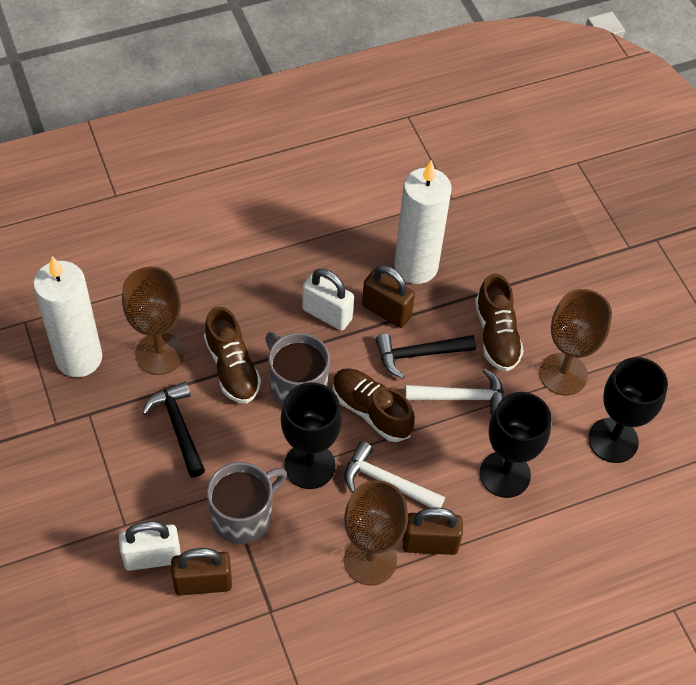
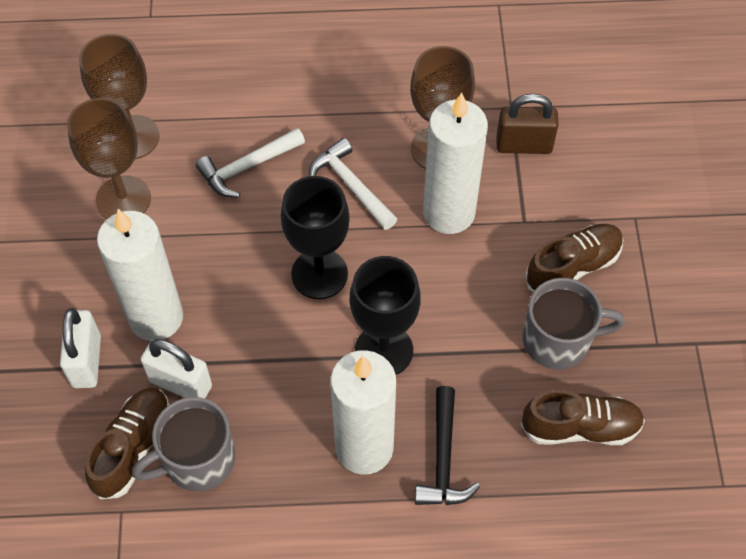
black goblet: [281,382,342,489] [480,392,551,498] [588,357,668,463] = 3 -> [281,176,350,299] [350,256,421,375] = 2
black hammer: [142,382,205,477] [376,334,476,379] = 2 -> [415,386,480,505] = 1
brown padlock: [171,548,232,596] [362,265,415,328] [403,507,463,555] = 3 -> [496,94,559,154] = 1
white candle: [33,256,102,377] [394,160,451,284] = 2 -> [97,209,183,341] [330,350,396,475] [423,93,488,234] = 3

